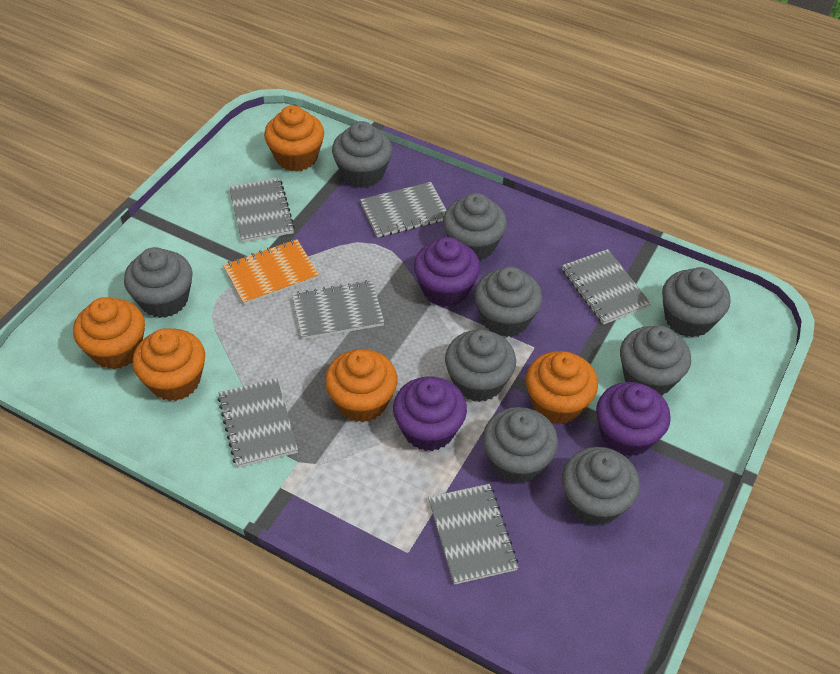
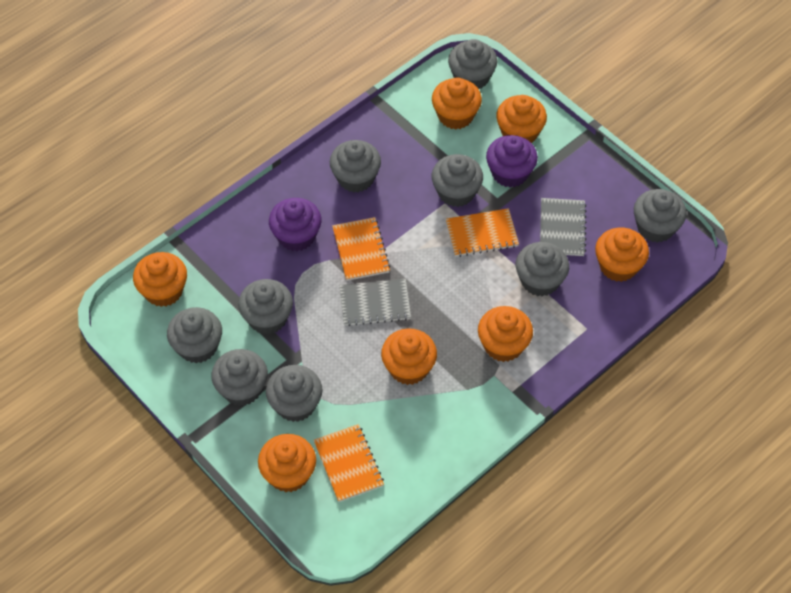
grey notebook: [218,379,298,468] [229,178,295,242] [292,280,384,340] [360,182,446,238] [428,484,519,585] [562,249,651,325] = 6 -> [340,279,411,326] [540,198,586,256] = 2
orange cupcake: [73,297,145,369] [132,328,205,401] [264,105,324,172] [325,349,398,422] [526,351,598,424] = 5 -> [133,252,187,307] [258,434,316,492] [381,329,437,385] [432,78,482,129] [478,306,533,362] [496,95,547,143] [595,228,649,282] = 7
orange notebook: [223,239,319,305] = 1 -> [314,424,384,502] [332,217,391,281] [446,208,519,257] = 3
purple cupcake: [393,377,467,451] [414,237,480,307] [596,382,671,457] = 3 -> [269,198,322,251] [486,135,538,187] = 2

